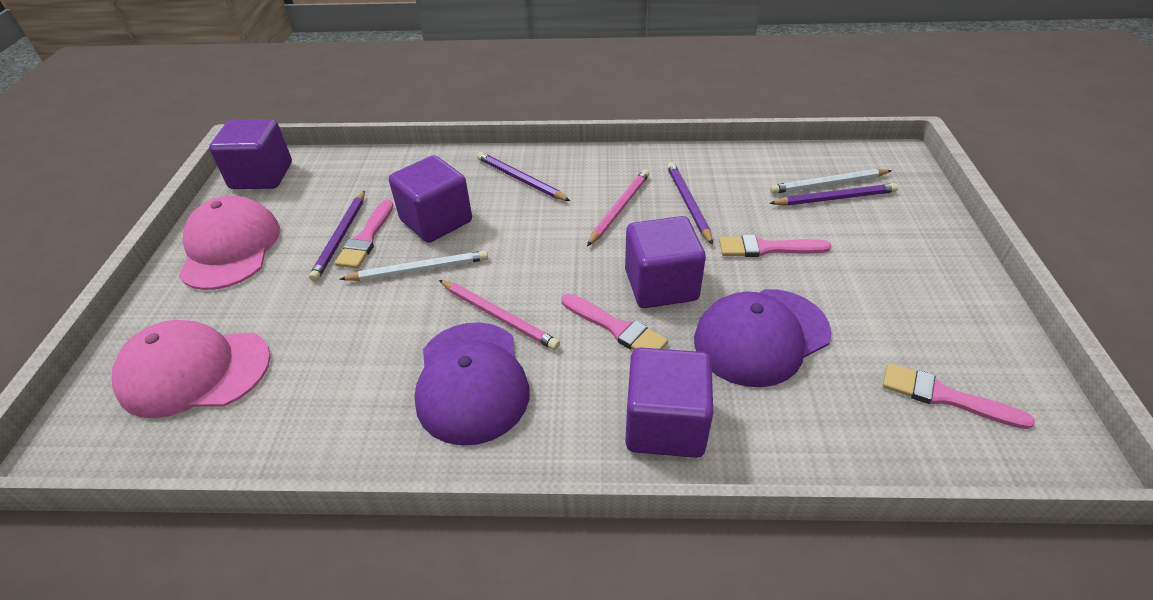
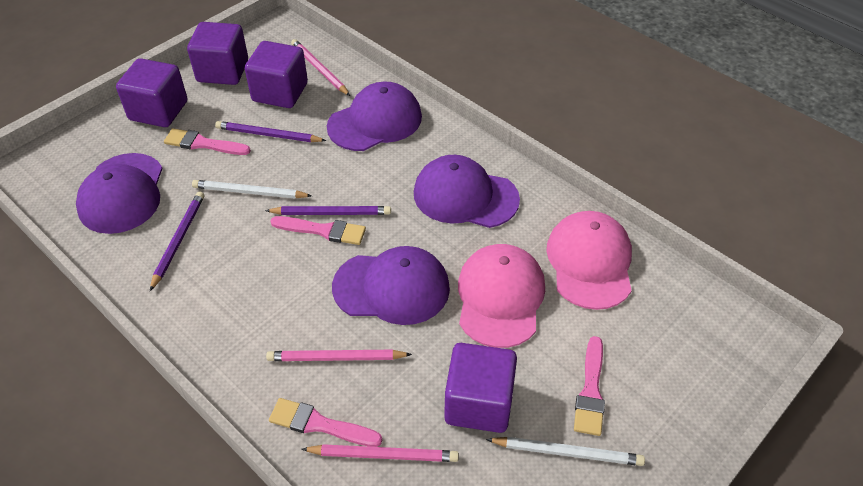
pink pencil: [439,280,560,350] [587,169,650,246] = 2 -> [266,350,412,361] [291,39,350,96] [301,444,459,462] = 3
purple cap: [414,322,530,445] [694,289,831,387] = 2 -> [76,153,163,234] [327,82,422,151] [332,246,450,325] [414,155,520,228] = 4
purple pencil: [309,191,365,281] [477,152,570,201] [667,162,713,245] [769,183,898,206] = 4 -> [150,191,204,291] [215,121,327,142] [265,206,391,215] = 3

